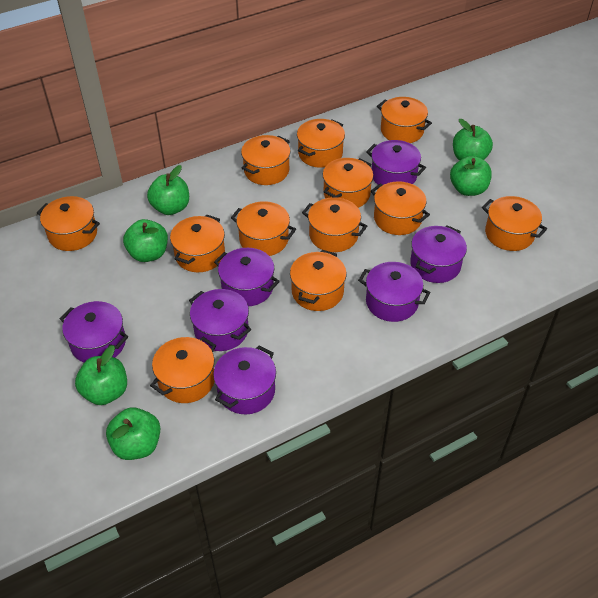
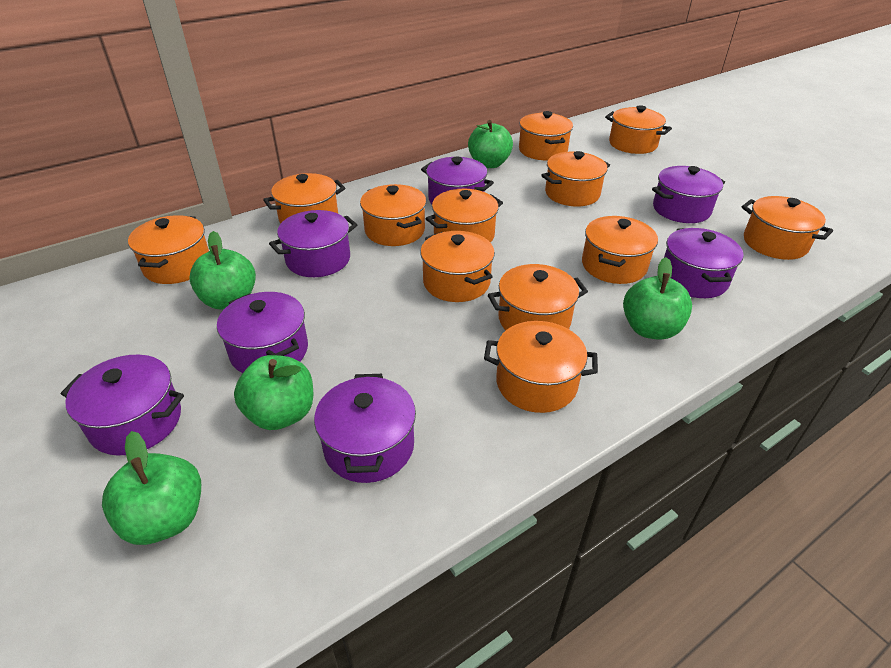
green apple: [75,345,127,405] [106,407,161,460] [123,219,168,262] [147,165,189,215] [450,156,492,196] [453,119,493,161] = 6 -> [102,431,201,545] [189,231,256,310] [234,355,314,430] [468,120,513,168] [623,257,692,340] = 5

